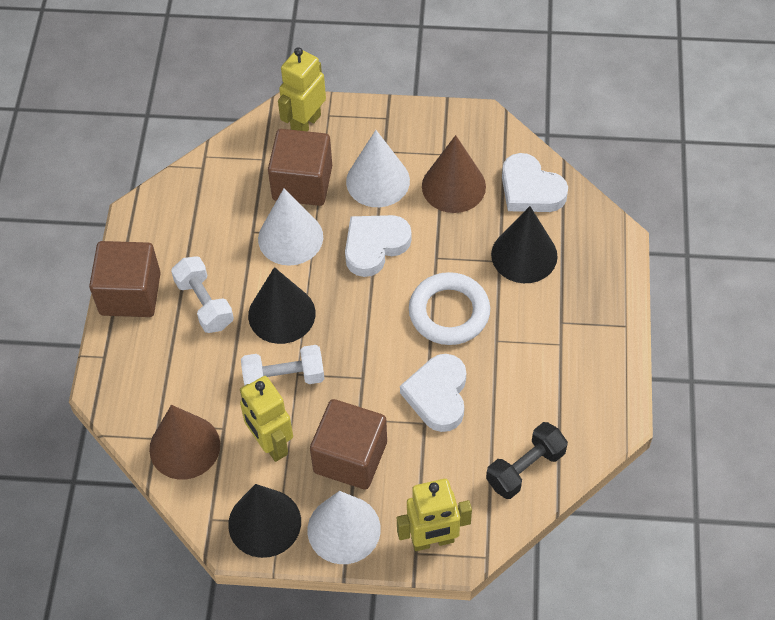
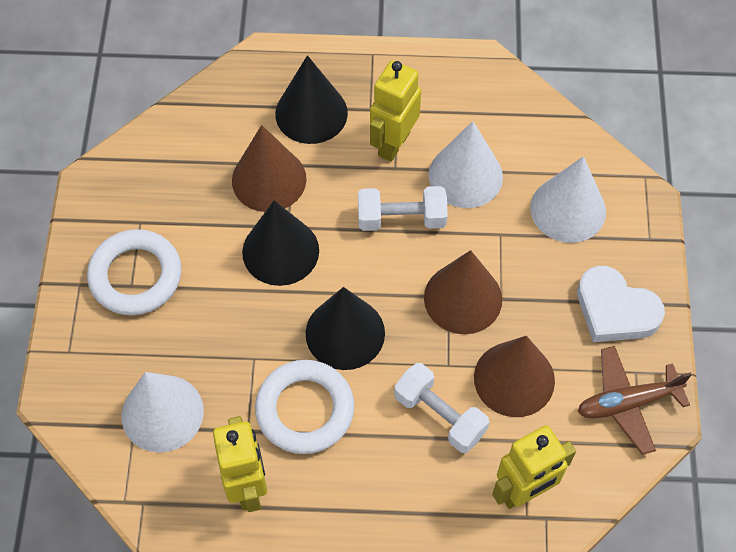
black dumbbell: [486,422,568,499] = 1 -> none = 0
brown cone: [149,405,220,480] [422,135,486,213] = 2 -> [232,125,306,212] [424,250,502,334] [474,336,555,417] = 3
brown cube: [89,241,161,317] [268,129,332,206] [310,399,387,490] = 3 -> none = 0
brown plane: none = 0 -> [578,346,692,455] = 1
white heart: [345,215,412,277] [400,354,466,432] [502,153,568,212] = 3 -> [577,266,665,342] = 1
white ring: [409,272,490,345] = 1 -> [87,229,182,315] [255,360,354,454] = 2

